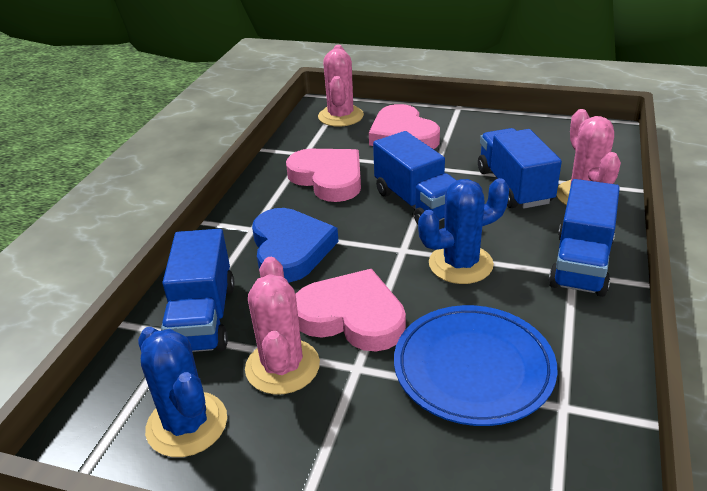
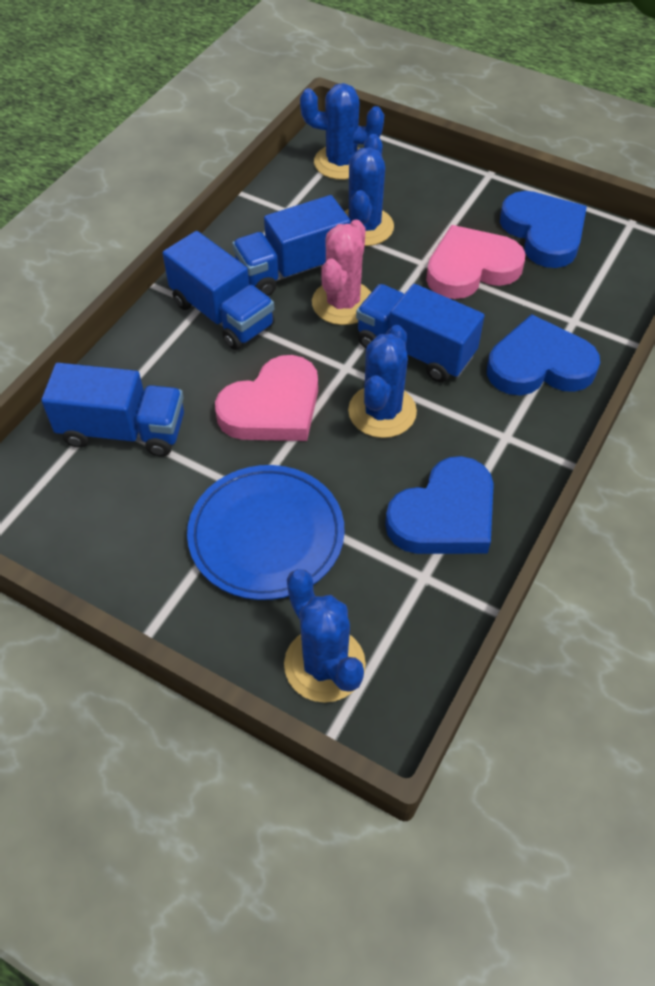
blue cactus: [138,327,227,457] [418,178,509,284] = 2 -> [284,569,366,703] [300,83,384,180] [344,134,394,246] [348,325,417,438] = 4
blue heart: [252,208,339,283] = 1 -> [385,456,494,554] [487,314,600,396] [500,191,587,268] = 3
pink cactus: [245,257,320,394] [318,45,364,127] [556,109,621,206] = 3 -> [312,220,371,325] = 1
pink heart: [286,149,361,202] [296,269,406,351] [369,104,440,149] = 3 -> [215,355,318,441] [426,225,526,299] = 2

